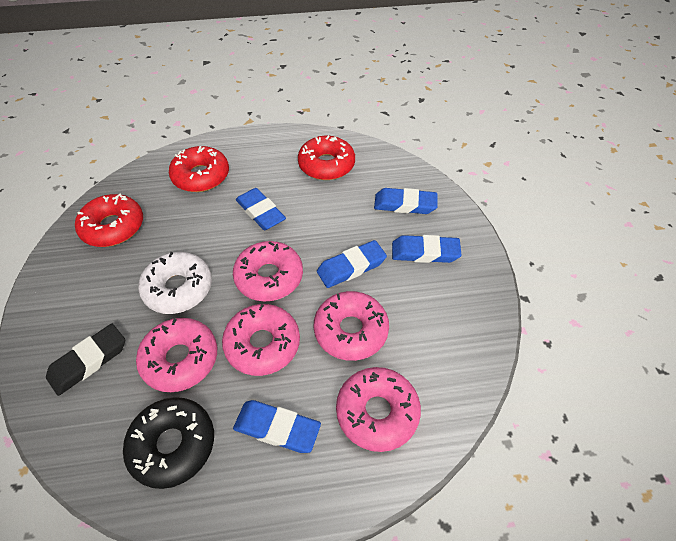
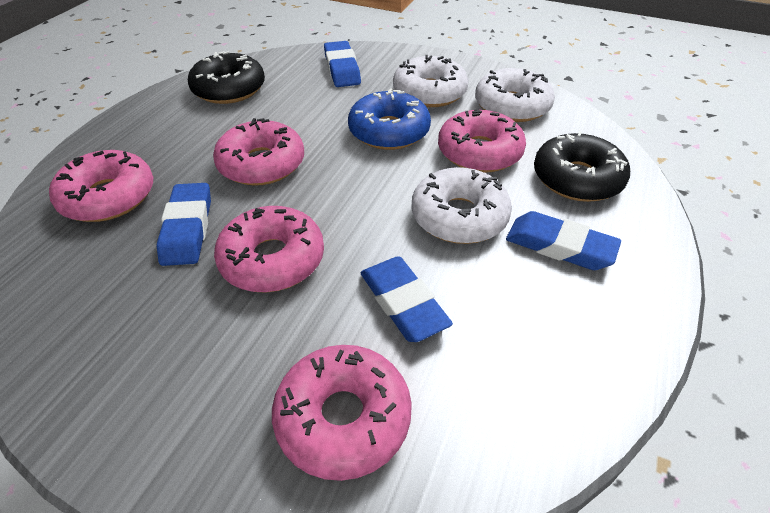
black donut: [123,397,214,489] = 1 -> [188,51,265,104] [534,131,630,202] = 2
black eraser: [46,324,125,396] = 1 -> none = 0
blue donut: none = 0 -> [348,88,431,150] = 1
blue eraser: [233,400,321,453] [236,188,286,230] [317,240,387,288] [374,188,438,214] [392,235,462,263] = 5 -> [157,183,211,266] [324,41,361,87] [361,256,453,342] [506,211,621,270] = 4
red donut: [75,194,143,247] [169,146,229,192] [298,136,355,180] = 3 -> none = 0
white donut: [138,252,212,314] = 1 -> [393,55,469,107] [411,167,512,244] [475,68,555,122] = 3

